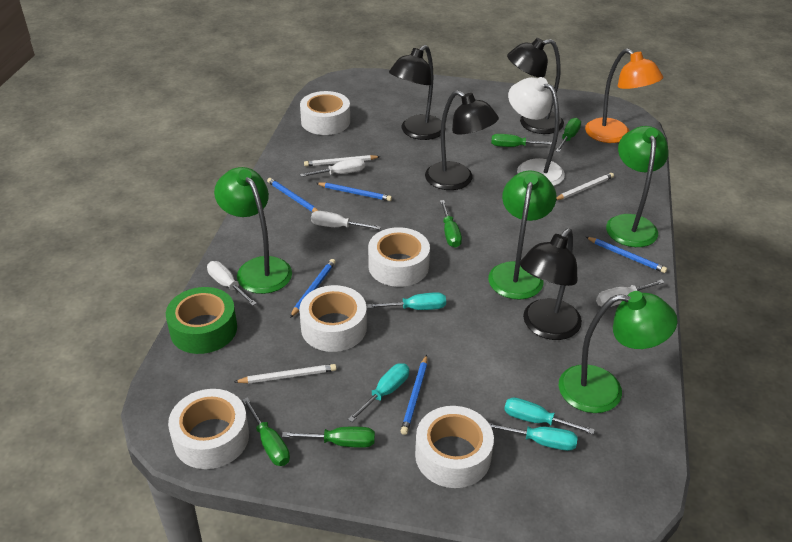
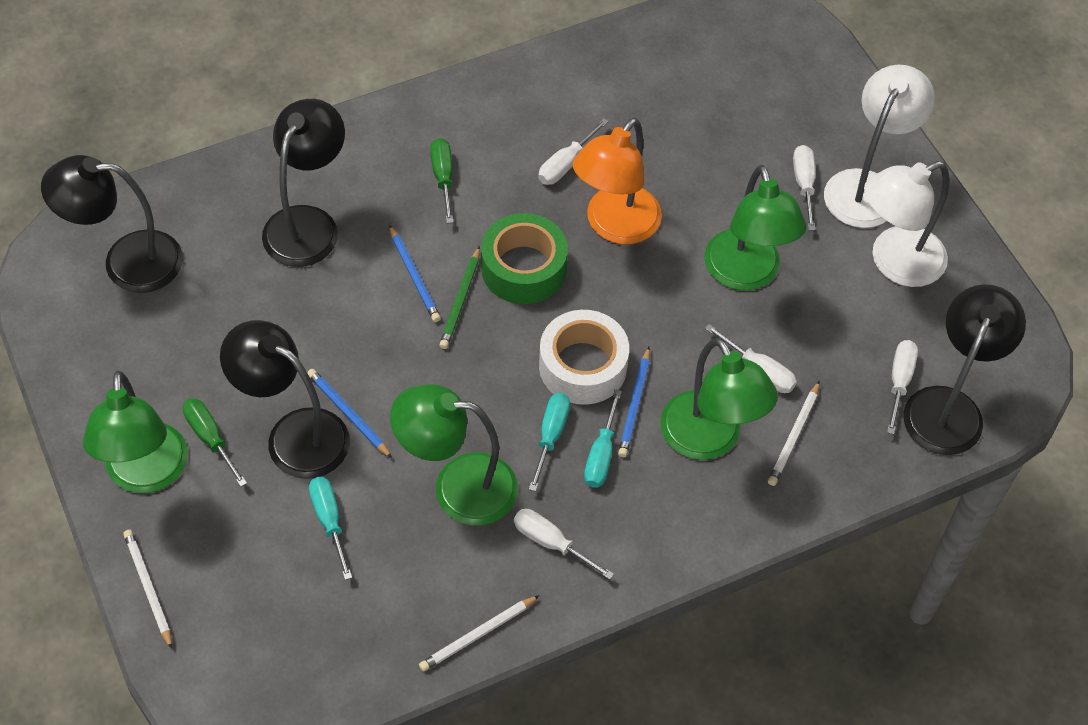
blue pencil: [267,178,319,212] [290,259,336,318] [316,182,392,201] [401,355,427,435] [586,237,667,273] = 5 -> [307,369,392,458] [389,225,441,322] [618,347,650,457] = 3
green pencil: none = 0 -> [439,246,480,349] = 1
green screwdriver: [242,397,290,466] [282,427,375,448] [440,200,462,248] [491,134,552,147] [556,118,581,152] = 5 -> [183,398,247,487] [430,138,453,223] = 2
turquoise screwdriver: [348,363,409,422] [367,292,446,310] [489,423,578,451] [504,397,595,434] = 4 -> [309,477,352,580] [529,393,570,491] [584,389,622,488] = 3
white lamp: [508,77,565,186] = 1 -> [824,65,935,228] [864,161,949,287] = 2
white screwdriver: [207,261,257,306] [300,158,365,177] [311,211,381,230] [596,279,665,307] = 4 -> [514,509,614,580] [538,118,609,185] [705,324,797,393] [793,145,816,230] [887,340,918,434] = 5
white tape: [168,389,249,469] [299,285,367,352] [300,91,350,135] [368,227,430,287] [415,406,494,488] = 5 -> [539,310,629,405] = 1

